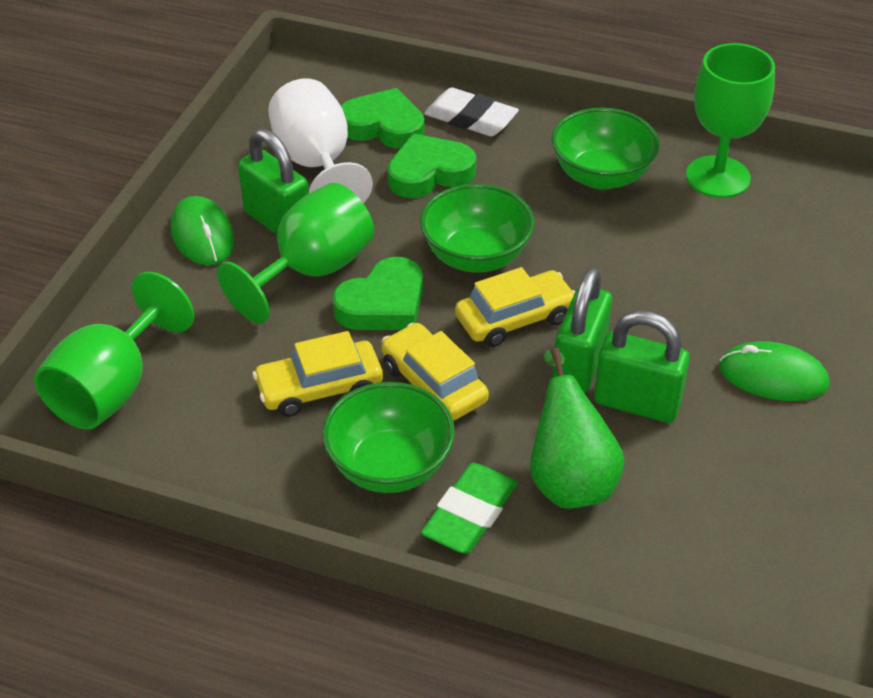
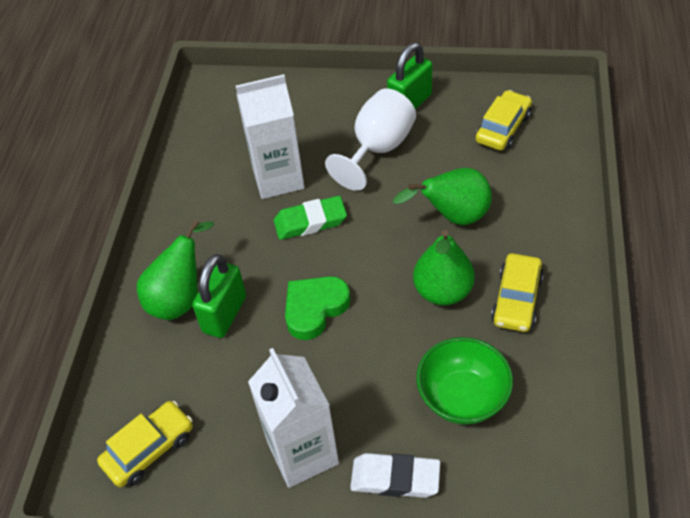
green bowl: [322,382,455,493] [420,184,534,273] [552,108,659,190] = 3 -> [416,337,513,425] = 1
green goblet: [34,271,194,429] [217,183,374,323] [686,43,775,198] = 3 -> none = 0
green heart: [332,257,423,330] [341,88,425,149] [387,133,476,198] = 3 -> [285,276,351,340] = 1
green mouse: [171,196,235,266] [719,341,830,401] = 2 -> none = 0
green padlock: [238,129,309,235] [552,267,612,394] [594,310,690,423] = 3 -> [192,254,246,338] [387,42,432,109] = 2
green pear: [530,348,625,509] = 1 -> [137,220,214,320] [393,168,492,225] [413,230,475,306] = 3
white carton: none = 0 -> [236,74,305,199] [248,348,339,488] = 2

